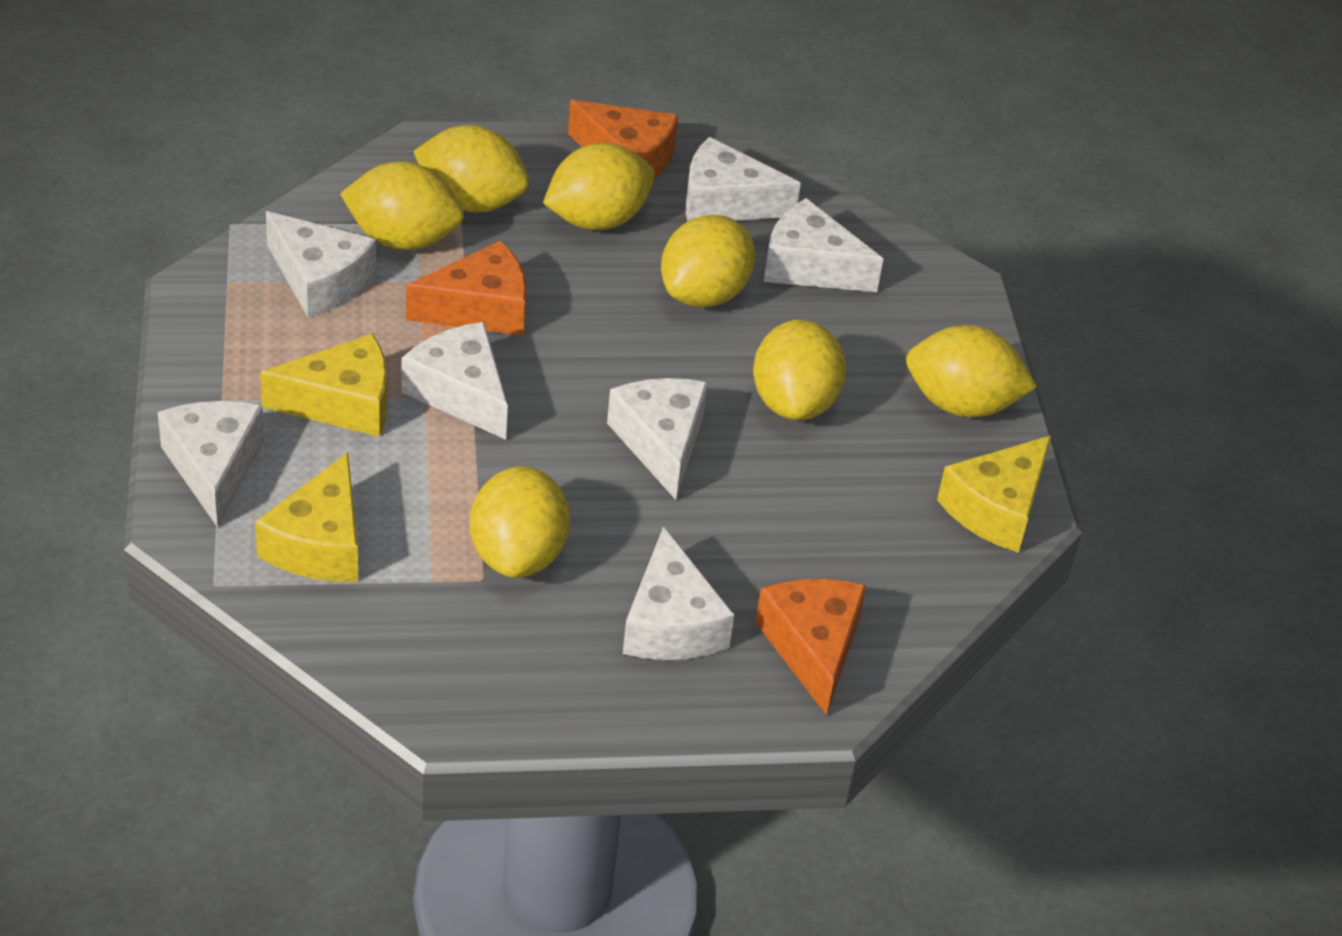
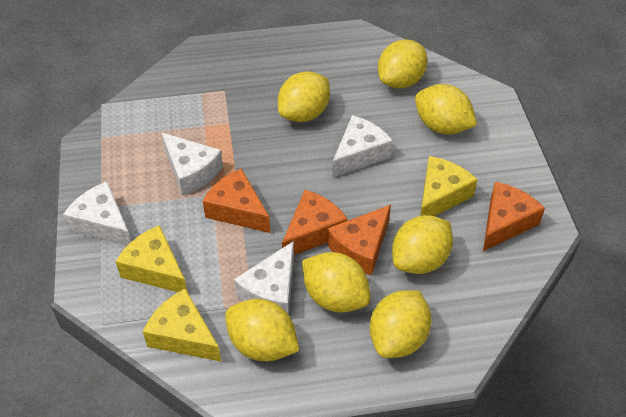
orange cheese: [406,240,526,336] [568,100,678,179] [755,579,866,716] = 3 -> [203,169,270,233] [282,190,348,255] [327,204,391,276] [483,182,545,251] = 4
white cheese: [158,401,264,528] [266,211,376,318] [401,322,508,440] [607,378,708,500] [623,526,734,660] [685,137,801,221] [764,198,883,292] = 7 -> [63,182,131,246] [161,132,223,196] [234,241,294,315] [332,115,393,178] = 4

